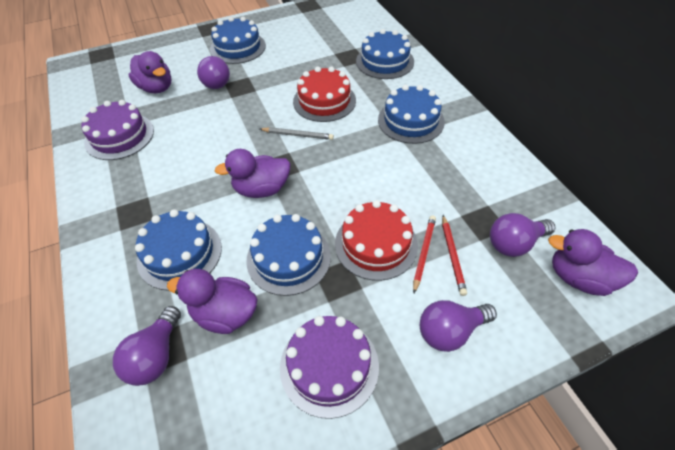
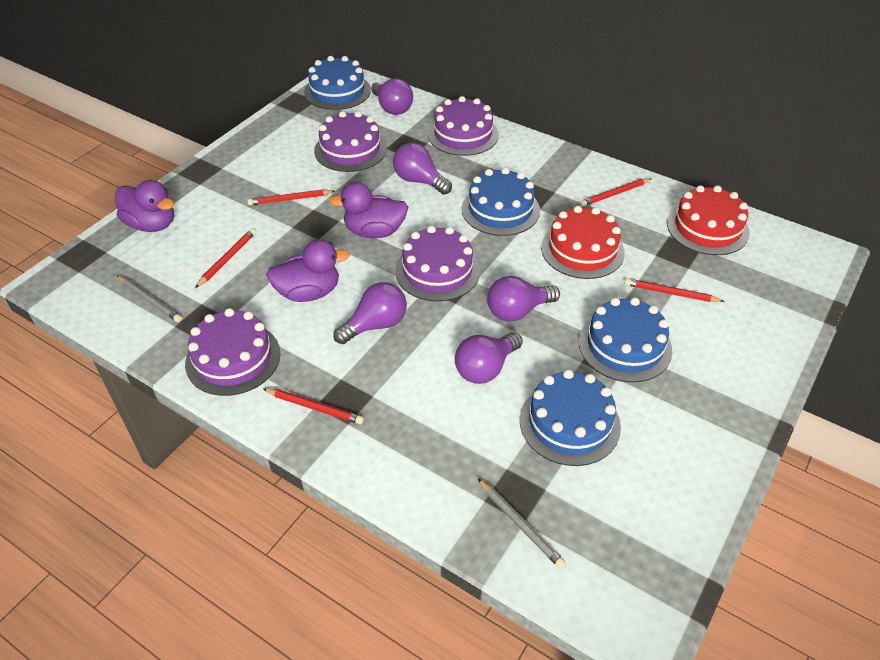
blue cake: [135,209,222,291] [210,17,266,64] [246,214,331,296] [356,29,414,79] [378,85,445,144] = 5 -> [304,56,371,110] [462,167,540,236] [520,369,621,466] [579,297,672,382] = 4
grey pencil: [260,127,334,140] = 1 -> [117,276,182,322] [477,478,566,569] = 2
purple cake: [81,100,154,160] [280,316,379,419] = 2 -> [185,308,280,396] [314,111,387,172] [395,226,480,301] [428,96,499,156] = 4
purple duck: [128,51,171,93] [167,269,257,334] [215,149,291,198] [548,229,638,296] = 4 -> [115,180,174,232] [266,239,350,302] [329,182,408,238] = 3
purple light bulb: [113,306,181,386] [197,56,230,89] [420,300,497,352] [490,213,555,257] = 4 -> [333,282,407,344] [371,78,413,115] [393,143,452,195] [455,332,523,384] [487,276,560,322] = 5
red pencil: [413,215,436,293] [442,215,467,296] = 2 -> [195,229,256,288] [247,190,335,205] [263,388,364,424] [580,178,652,207] [624,278,725,302] = 5

